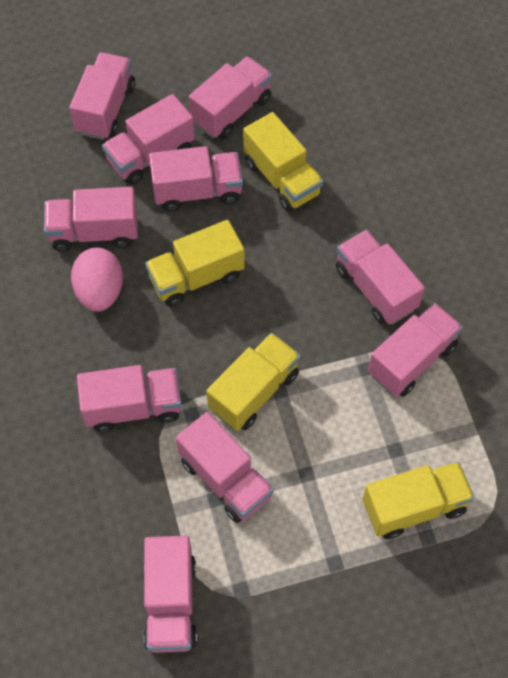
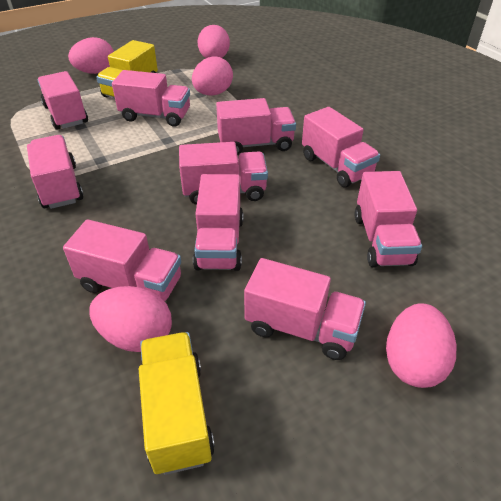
pink egg: [71,248,123,311] = 1 -> [68,37,114,74] [90,286,172,352] [192,57,233,96] [198,25,230,58] [386,303,456,388] = 5
yellow truck: [145,220,245,307] [206,333,300,431] [243,112,323,212] [363,461,475,539] = 4 -> [96,40,158,98] [139,332,215,475] = 2

